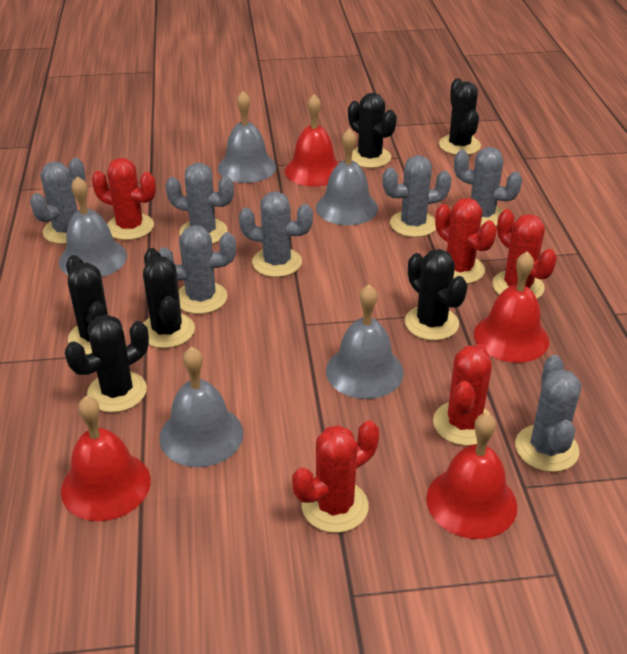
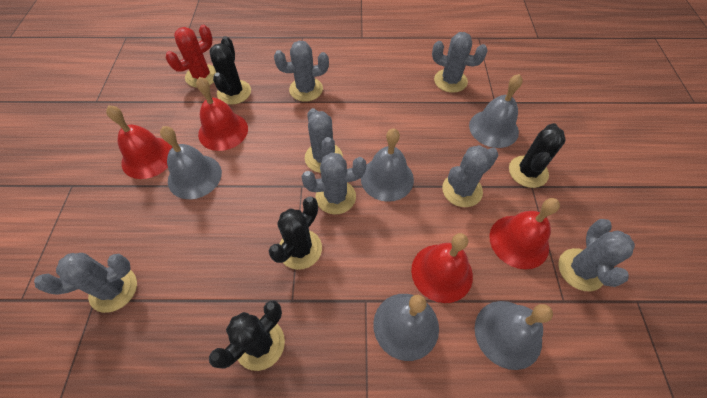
black cactus: [65,315,149,412] [66,255,124,355] [143,248,195,348] [348,93,397,168] [405,249,468,341] [439,78,481,155] = 6 -> [209,36,251,105] [209,300,285,371] [269,197,322,270] [509,123,566,188] = 4
red cactus: [92,158,156,240] [292,420,379,533] [433,344,492,446] [435,198,497,284] [492,209,557,298] = 5 -> [166,25,216,87] = 1

